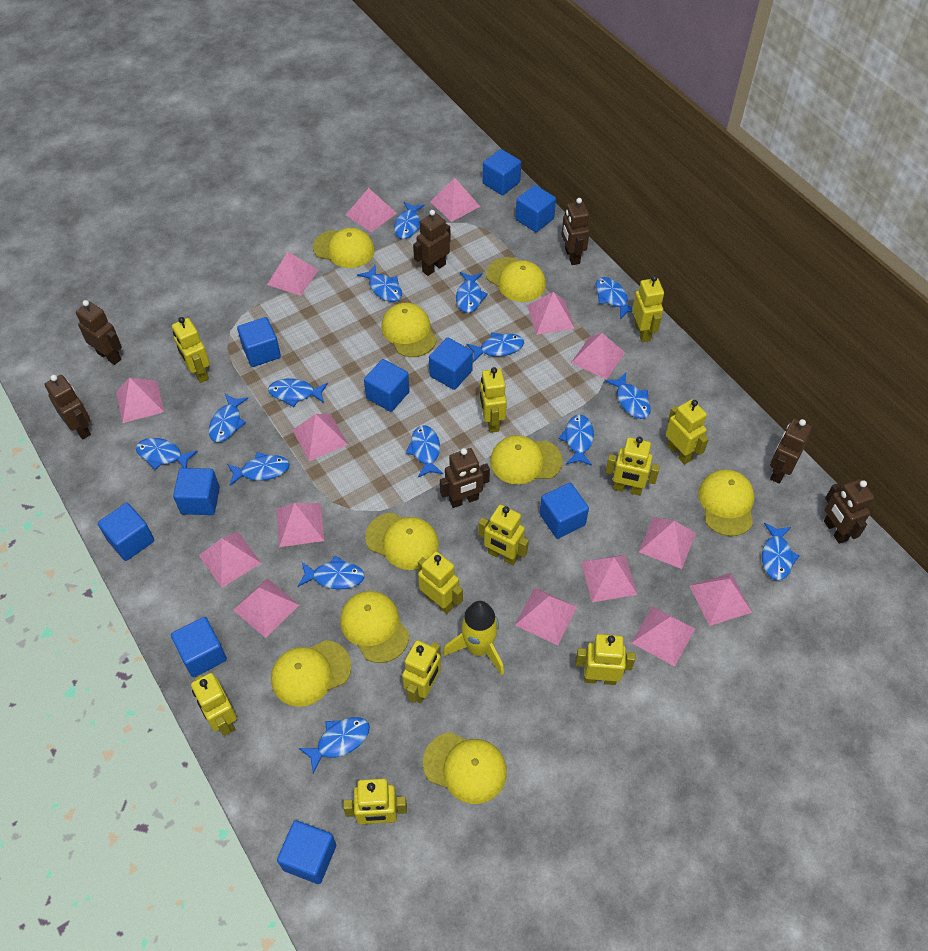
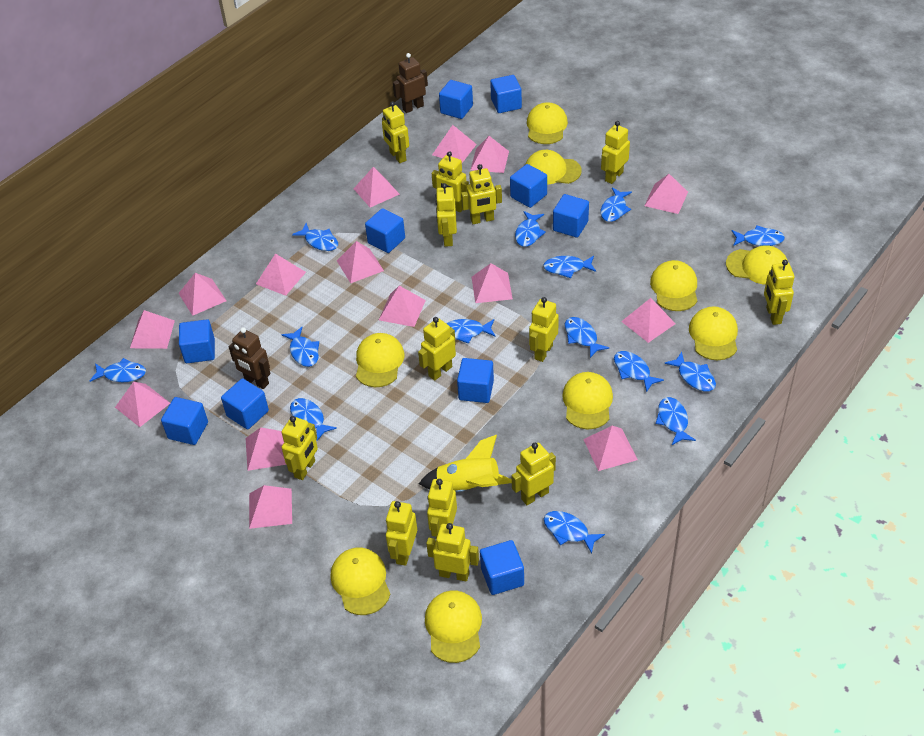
blue fish: [136,438,198,470] [209,394,248,442] [227,452,290,486] [268,378,328,407] [298,556,365,590] [299,717,370,773] [357,265,402,302] [394,202,425,239] [406,425,443,477] [456,272,488,313] [466,332,524,362] [559,415,594,466] [596,277,633,319] [605,373,651,419] [762,523,800,580] = 15 -> [90,358,146,382] [282,327,319,367] [290,398,337,441] [292,223,338,251] [446,319,496,344] [515,211,546,247] [543,256,596,278] [544,511,605,554] [565,317,609,358] [601,187,632,222] [614,351,664,393] [656,397,696,445] [665,352,716,391] [731,225,785,246] = 14
brown robot: [44,375,91,440] [76,300,122,365] [413,210,451,276] [440,448,490,508] [561,198,589,265] [770,419,812,484] [824,479,874,544] = 7 -> [229,327,271,389] [393,53,428,113] = 2
yellow robot: [172,317,210,383] [191,673,237,736] [343,779,407,824] [402,640,441,703] [418,551,463,614] [478,505,529,566] [480,367,507,433] [575,634,635,685] [606,437,660,496] [632,275,664,342] [666,399,709,464] = 11 -> [281,416,318,480] [382,101,409,163] [386,501,417,566] [418,317,456,381] [426,523,479,582] [427,479,457,539] [432,151,469,212] [435,183,457,247] [461,164,502,224] [512,443,556,505] [529,297,559,362] [601,121,630,184] [764,260,795,325] = 13

